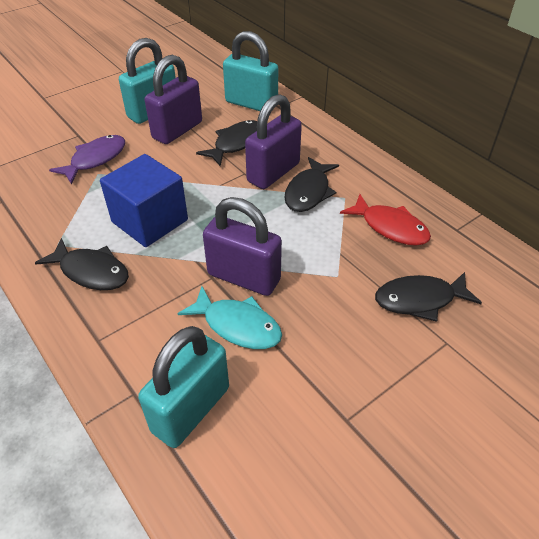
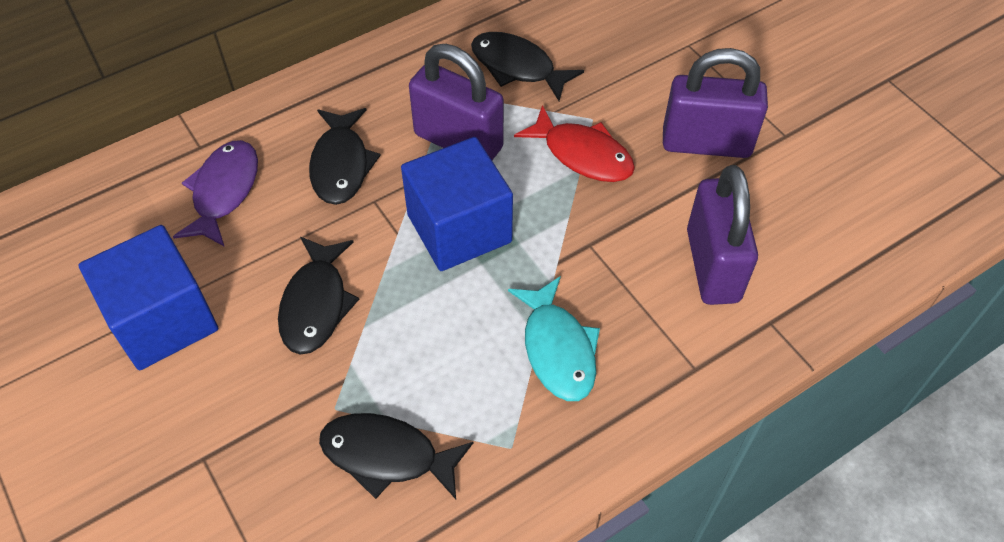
blue cube: [100,154,188,247] = 1 -> [79,225,218,370] [401,137,513,271] = 2
turquoise padlock: [119,38,176,124] [138,326,229,448] [223,31,278,111] = 3 -> none = 0

